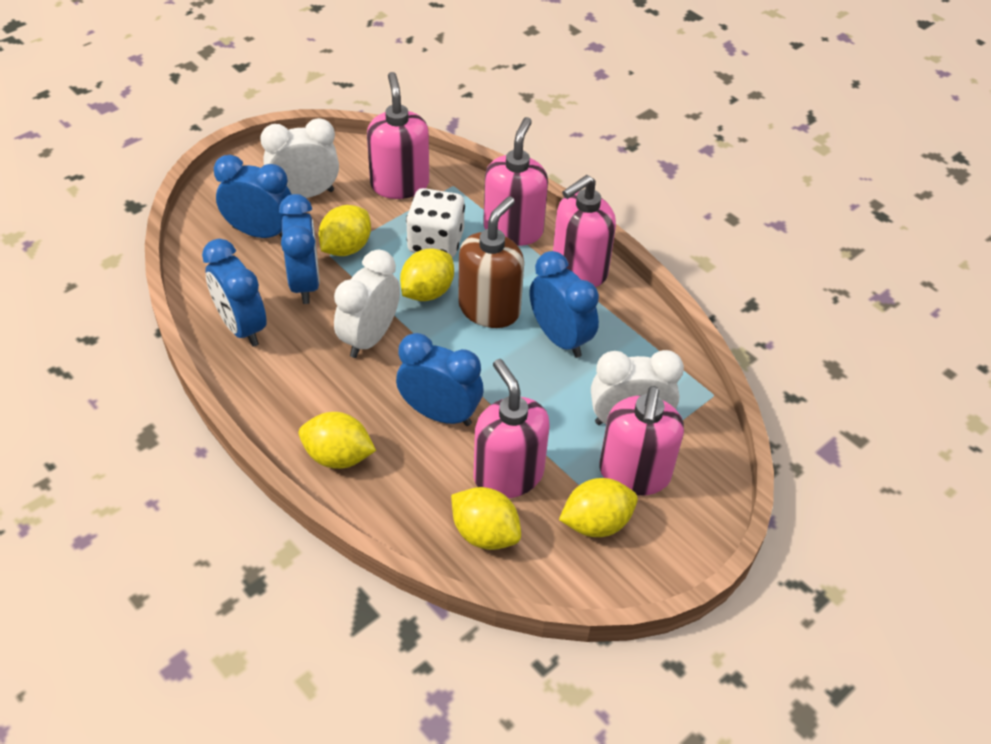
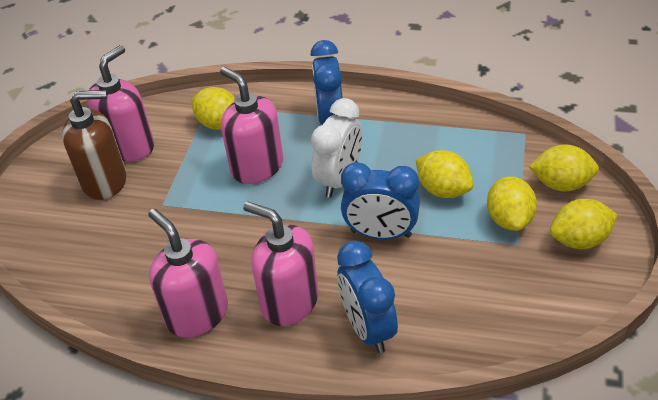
blue clock: [202,239,267,347] [214,155,292,238] [279,194,320,304] [396,333,483,426] [530,251,599,358] = 5 -> [310,40,343,125] [337,241,398,353] [341,162,420,239] = 3
pink soap dispenser: [367,72,429,199] [474,359,550,498] [483,117,548,246] [553,175,616,287] [599,386,684,496] = 5 -> [87,45,154,161] [148,209,228,338] [220,67,283,184] [243,201,319,326] = 4
white clock: [260,118,339,198] [334,250,400,358] [591,350,684,425] = 3 -> [311,98,362,198] = 1
white dice: [406,188,465,258] = 1 -> none = 0

